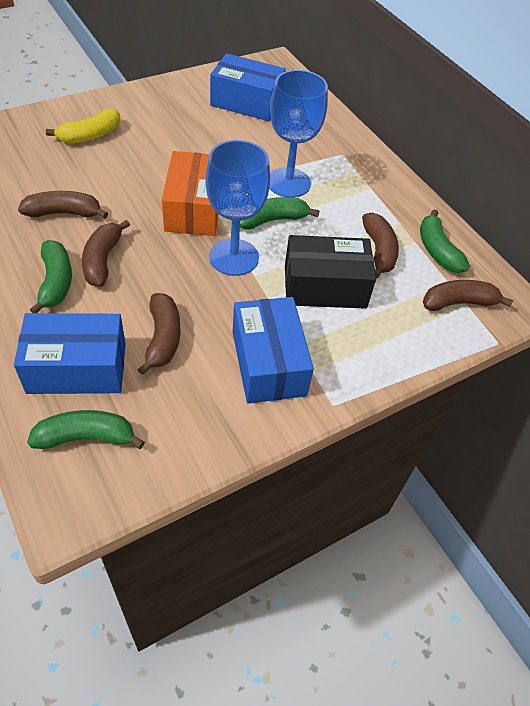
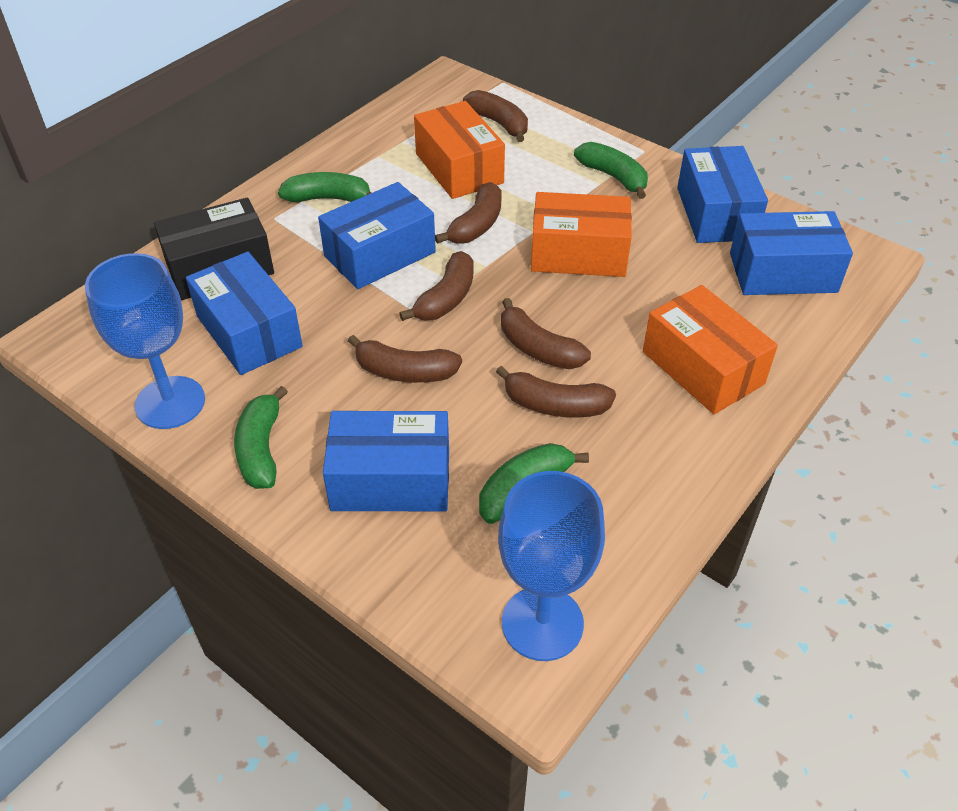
blue box: [14,313,126,394] [210,53,286,121] [233,297,314,404] = 3 -> [186,252,303,375] [318,182,436,289] [323,411,449,511] [677,146,768,243] [730,211,853,295] = 5
brown banana: [18,191,108,219] [82,220,130,287] [137,293,181,375] [362,213,399,278] [423,280,513,311] = 5 -> [348,335,462,383] [399,251,473,321] [435,182,501,244] [463,90,528,142] [496,366,616,418] [501,298,591,369] = 6
orange box: [162,151,218,236] = 1 -> [414,101,505,199] [531,192,632,277] [643,285,778,414] = 3
yellow banana: [46,109,121,143] = 1 -> none = 0

